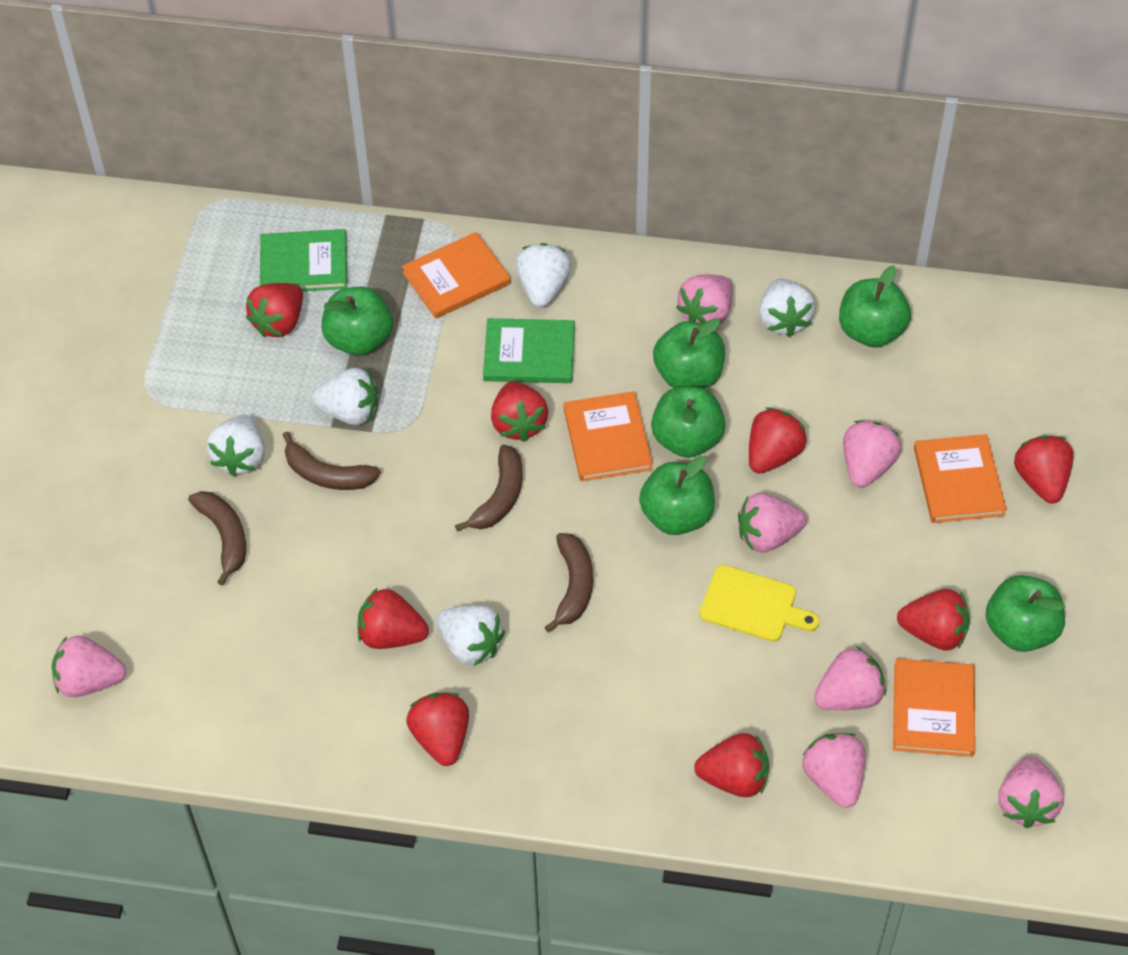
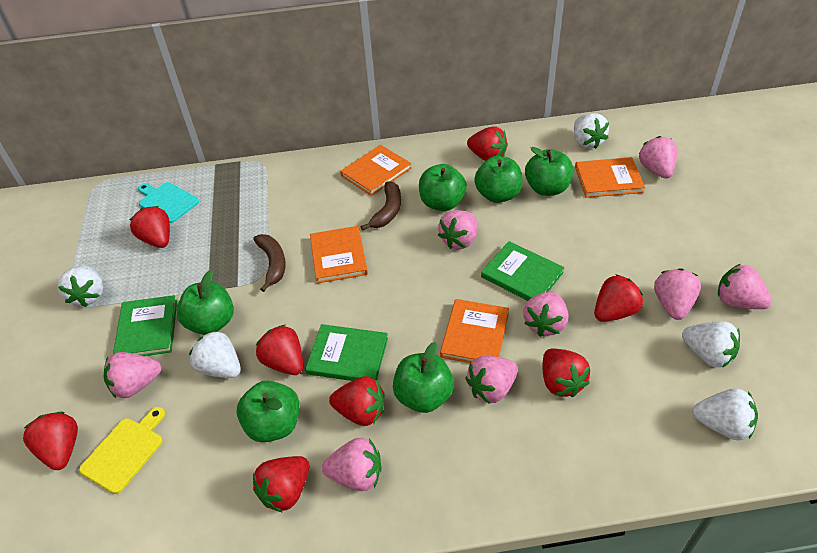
brown banana: [188,491,246,585] [283,431,381,490] [455,445,523,532] [545,533,593,633] = 4 -> [253,234,286,292] [361,181,401,231] = 2
green book: [260,229,347,291] [483,318,575,383] = 2 -> [113,295,177,356] [305,324,388,381] [481,241,565,301] = 3
pink strawberry: [52,636,126,697] [676,275,733,325] [738,493,807,553] [802,733,865,808] [814,646,886,710] [843,421,901,488] [998,756,1064,828] = 7 -> [103,352,161,398] [322,438,381,491] [438,210,477,249] [465,356,518,404] [524,292,568,337] [639,136,677,178] [654,268,701,320] [718,264,772,309] = 8
turquoise cutting board: none = 0 -> [138,182,199,223] = 1

